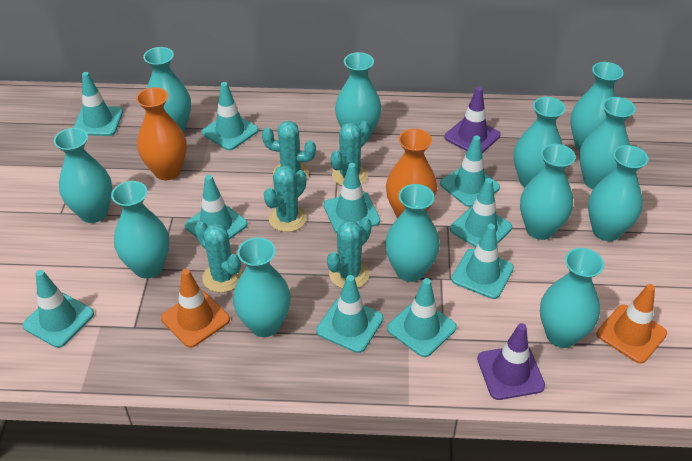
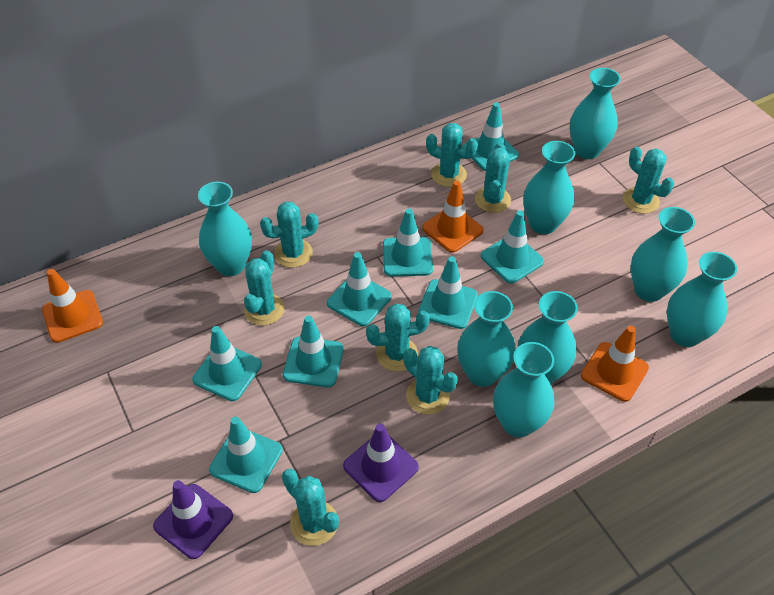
orange traffic cone: [161,269,230,348] [597,284,667,363] = 2 -> [42,269,103,343] [422,180,484,253] [581,326,649,402] = 3
orange vase: [136,87,187,180] [386,129,437,218] = 2 -> none = 0
turquoise cactus: [195,221,243,293] [262,121,316,179] [264,165,307,232] [327,217,372,288] [331,121,369,186] = 5 -> [244,250,285,326] [260,202,318,268] [282,469,339,546] [366,303,430,372] [403,346,458,415] [426,123,478,187] [475,143,511,213] [623,147,674,214] = 8
turquoise traffic cone: [22,270,94,348] [73,72,123,136] [185,175,248,240] [202,82,258,150] [316,275,383,353] [324,163,380,233] [387,278,457,357] [440,136,500,207] [450,178,512,247] [451,224,514,299] = 10 -> [192,326,262,401] [209,417,283,493] [283,315,344,387] [327,252,392,326] [383,208,433,276] [418,256,478,329] [463,102,519,171] [481,210,544,284] = 8
turquoise vase: [54,128,112,223] [111,181,170,279] [143,47,191,133] [233,237,291,337] [335,52,382,141] [385,184,440,282] [514,97,566,188] [520,144,576,240] [540,248,604,348] [570,62,624,151] [579,97,636,189] [588,145,648,241] = 12 -> [198,182,252,276] [457,291,516,387] [493,342,555,437] [518,291,578,384] [523,141,575,234] [570,68,621,159] [631,207,695,302] [667,252,737,347] = 8

